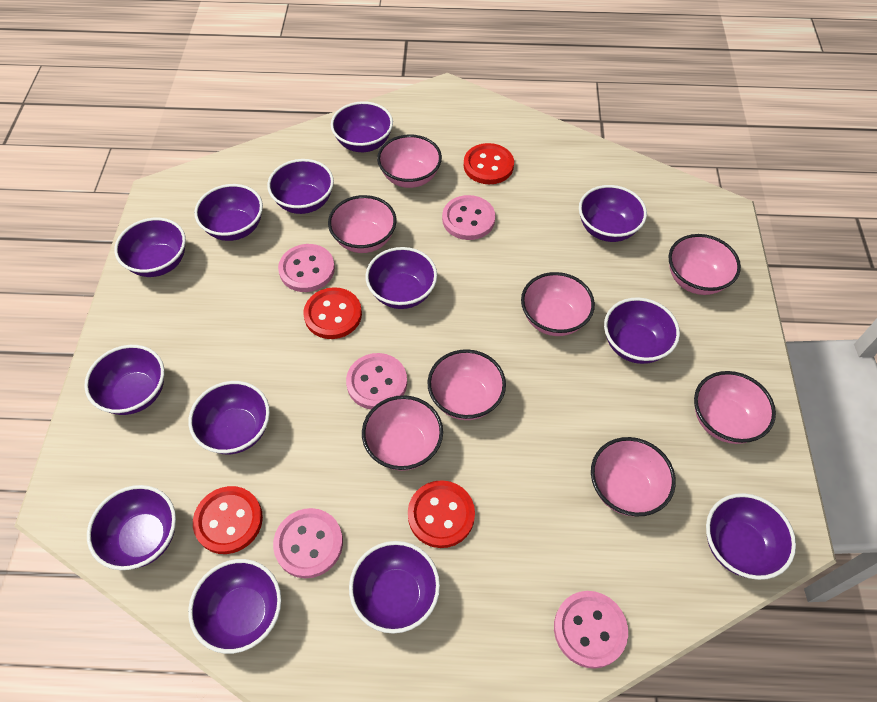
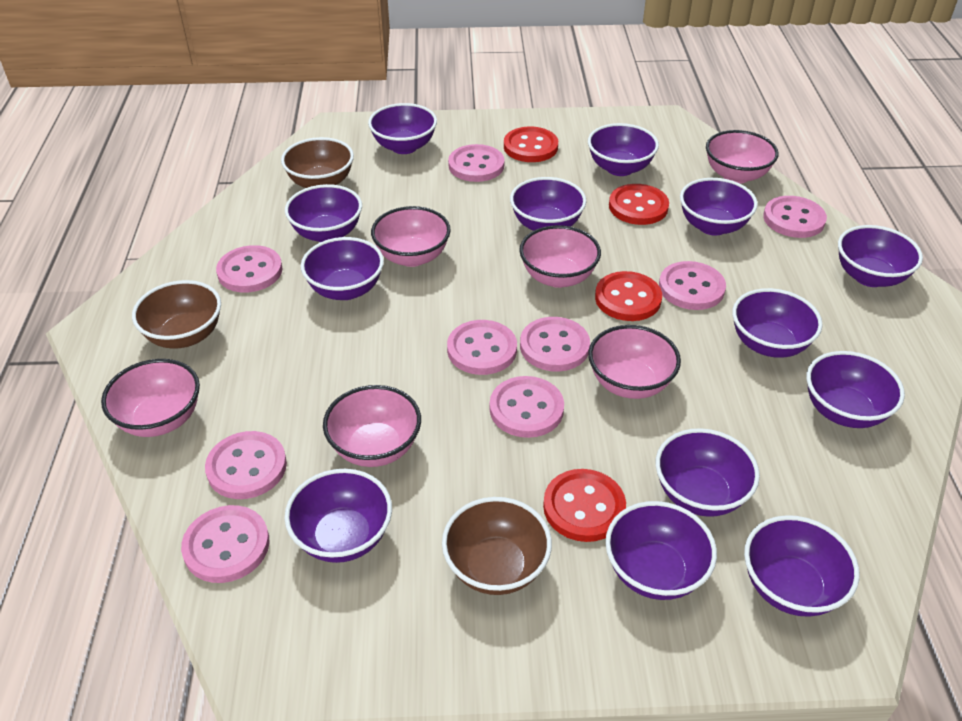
brown bowl: none = 0 -> [132,280,221,349] [281,137,354,188] [442,497,552,595] = 3
pink bowl: [328,195,397,253] [362,395,443,471] [377,134,442,188] [427,349,506,420] [521,272,595,336] [591,437,676,517] [668,234,741,295] [694,371,776,444] = 8 -> [101,359,200,437] [323,385,421,467] [371,206,451,267] [519,225,601,288] [588,325,681,399] [706,130,779,184] = 6
pink button: [273,508,343,578] [278,244,335,292] [346,353,407,409] [442,195,495,240] [554,591,628,669] = 5 -> [181,505,269,583] [205,431,287,499] [216,245,282,292] [447,320,517,375] [448,144,505,182] [490,376,564,438] [520,317,590,372] [659,261,726,310] [763,196,827,238] = 9

